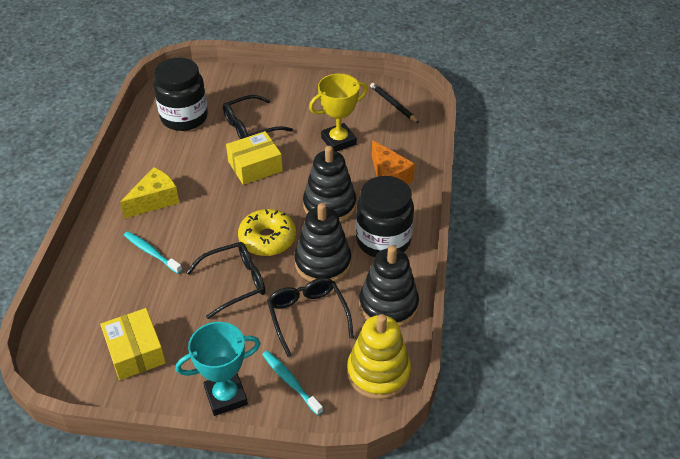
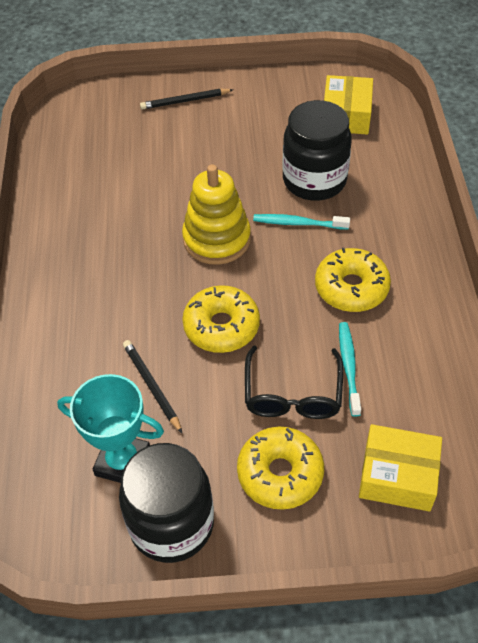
black glasses: [186,242,265,319] [223,95,293,139] [267,278,354,357] = 3 -> [245,346,343,419] = 1
black pencil: [370,83,419,123] = 1 -> [123,340,183,434] [140,89,234,110] = 2
black stacking toy: [294,203,351,282] [303,146,356,223] [359,246,419,327] = 3 -> none = 0
orange cheese: [372,140,415,185] = 1 -> none = 0
yellow cheese: [120,167,179,219] = 1 -> none = 0
yellow donut: [238,209,296,256] = 1 -> [182,285,260,353] [237,427,324,510] [315,248,391,312] = 3
yellow trophy: [309,74,368,152] = 1 -> none = 0

